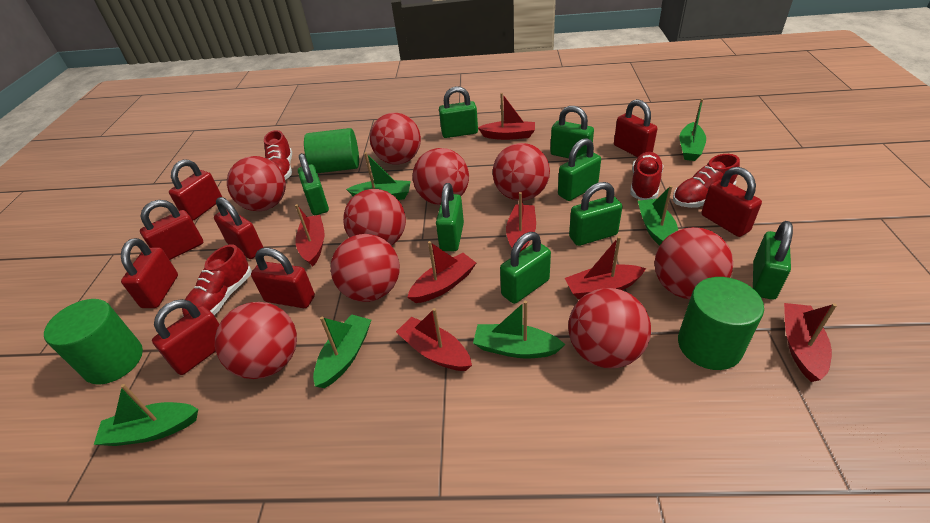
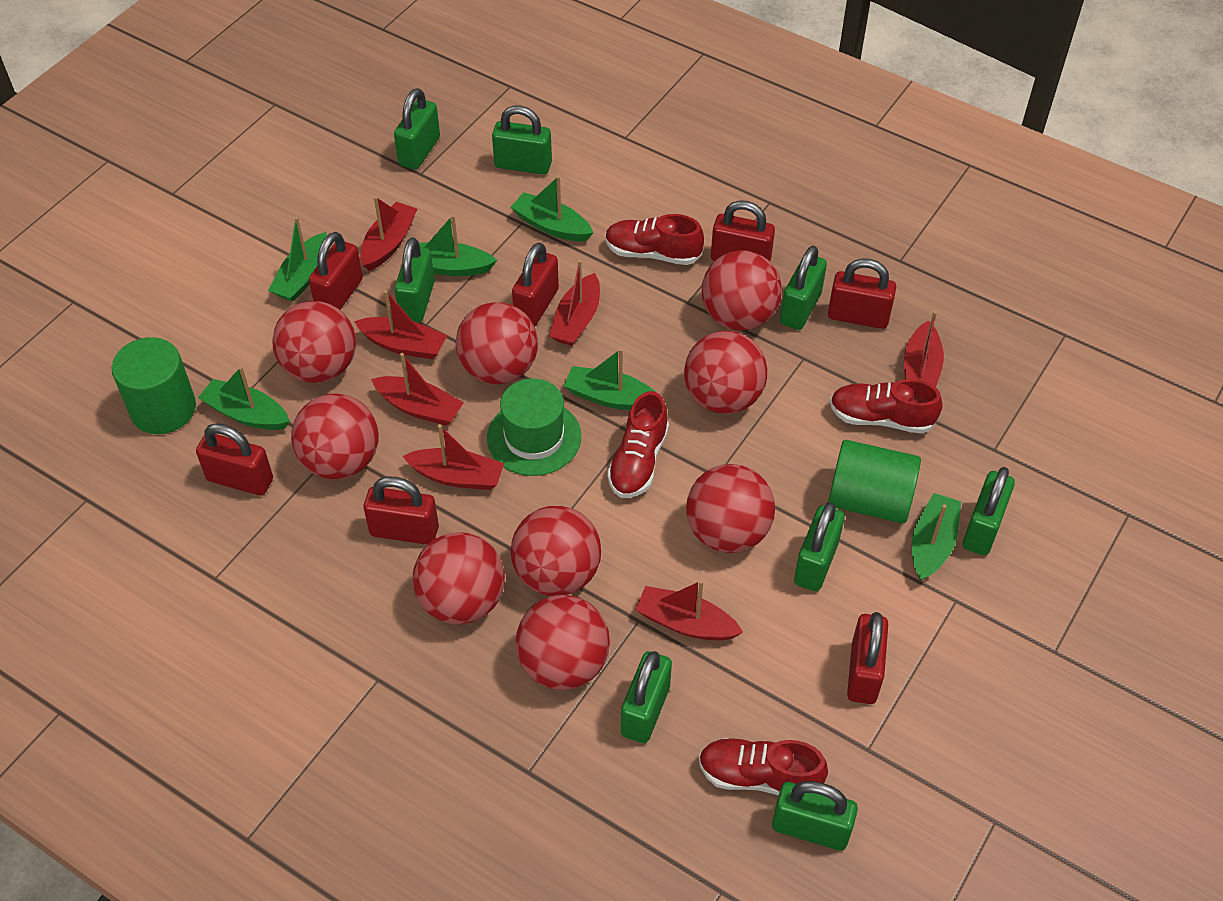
green cylinder: [44,299,143,385] [304,128,359,173] [678,277,764,370] = 3 -> [112,337,196,434] [828,440,921,524] = 2
green hat: none = 0 -> [487,378,581,476] = 1
red padlock: [121,238,178,308] [140,200,203,260] [152,299,219,375] [169,159,222,221] [214,197,264,259] [251,248,315,308] [614,99,658,157] [702,167,762,237] = 8 -> [196,423,273,496] [309,232,363,310] [363,476,439,545] [512,243,559,327] [711,200,775,261] [828,258,896,329] [847,612,888,704] = 7

